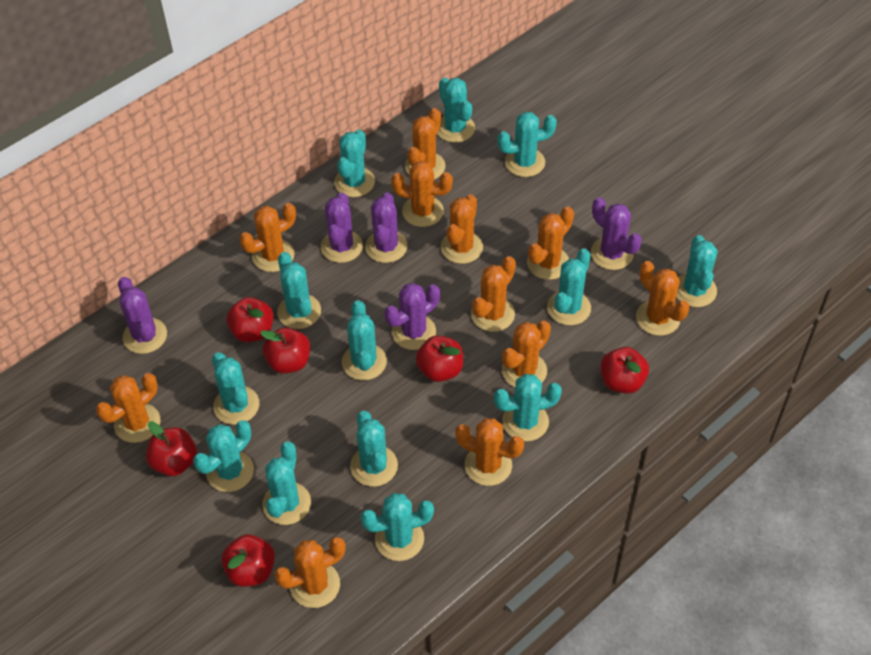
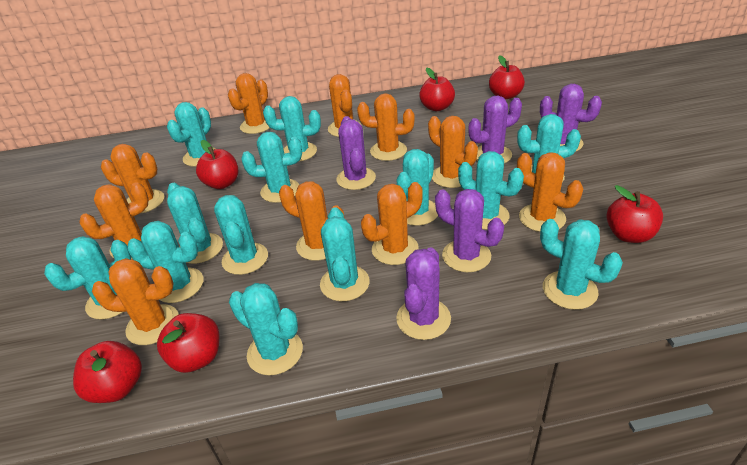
orange cactus: [96,373,160,443] [239,203,296,272] [274,537,346,608] [391,161,453,227] [405,108,446,179] [441,194,483,264] [455,418,524,486] [471,256,516,332] [502,320,551,387] [527,206,574,280] [636,261,690,336] = 11 -> [79,182,149,259] [92,258,179,345] [101,144,164,214] [228,73,270,134] [279,181,344,261] [328,74,361,137] [357,93,415,161] [361,182,423,265] [428,116,478,188] [517,152,583,232] = 10

